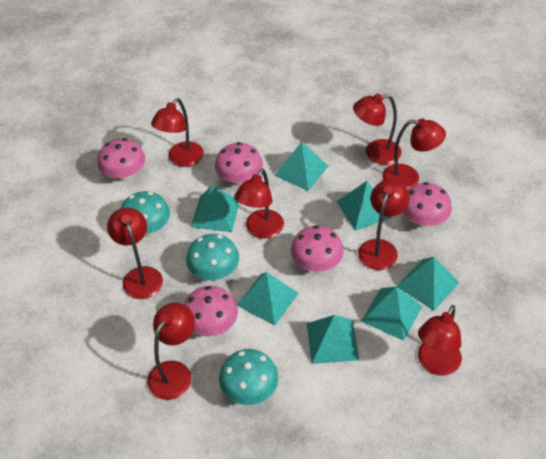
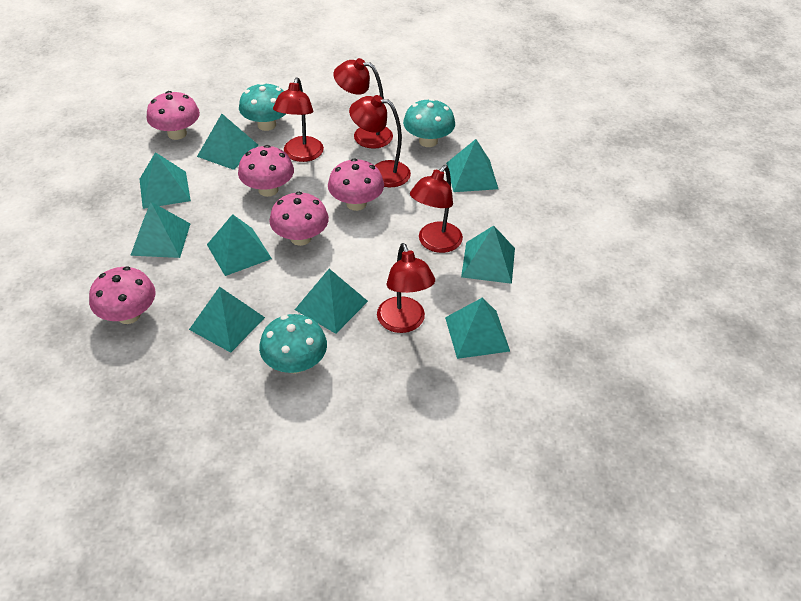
red lamp: [107,208,163,299] [147,302,195,400] [151,98,204,167] [234,169,284,239] [353,94,401,165] [358,180,409,270] [382,118,446,190] [418,305,462,376] = 8 -> [273,77,324,162] [333,58,393,149] [349,95,411,187] [377,243,435,333] [410,165,463,253] = 5
turquoise pyramid: [191,185,239,232] [237,272,299,325] [274,142,328,191] [307,315,359,364] [337,181,392,231] [361,286,422,341] [397,257,459,311] = 7 -> [130,202,190,258] [140,152,191,209] [189,287,265,353] [197,114,258,170] [207,214,272,276] [295,269,368,334] [445,298,510,359] [446,139,498,192] [461,226,515,284] = 9

